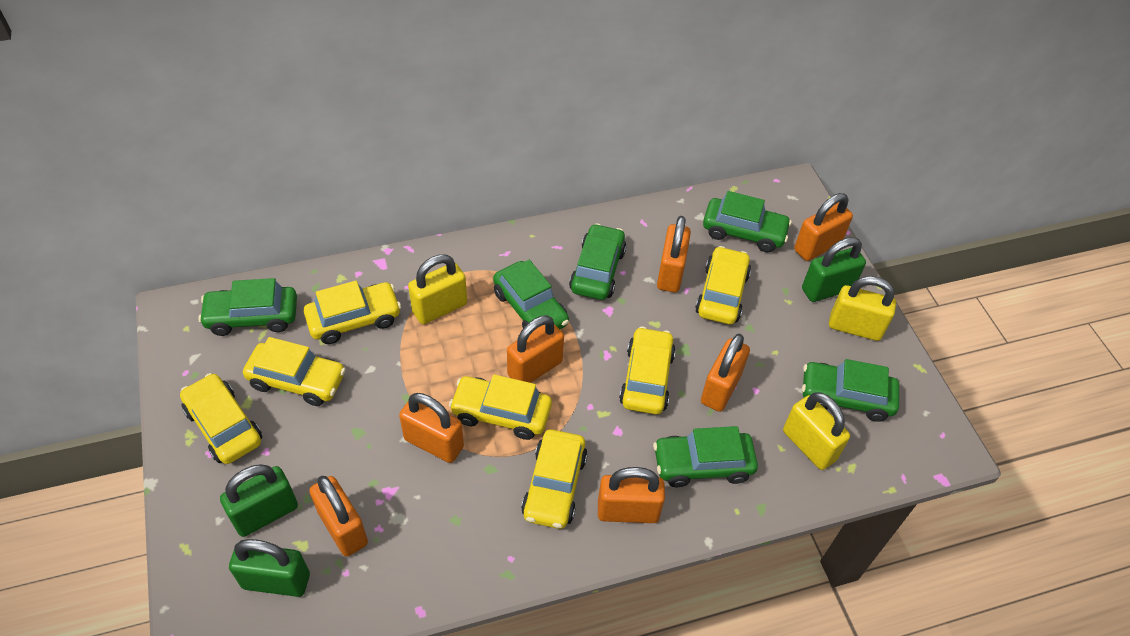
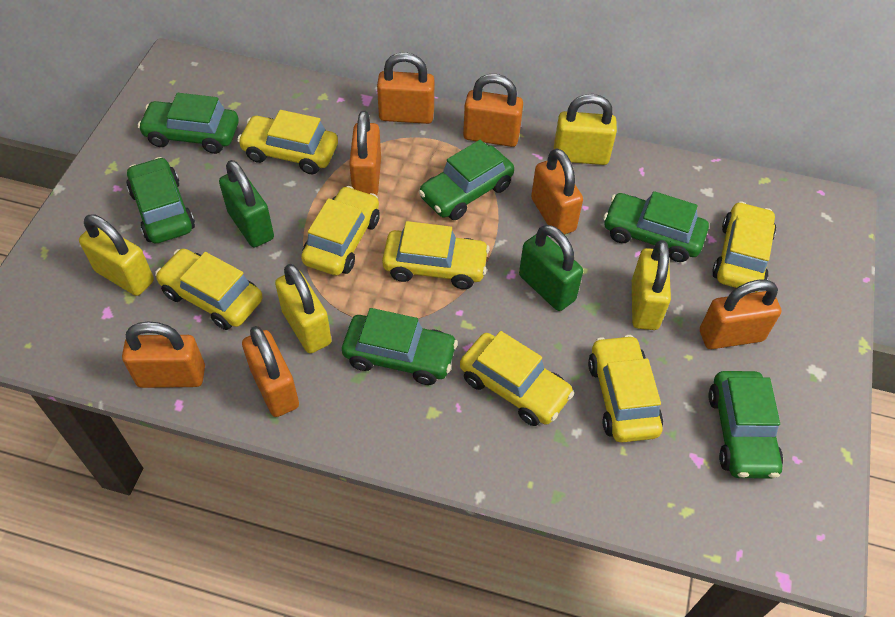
green padlock: [220,464,298,537] [229,539,310,597] [802,237,866,302] = 3 -> [219,160,274,248] [519,225,583,311] = 2
yellow padlock: [408,254,467,324] [783,392,850,470] [829,276,896,341] = 3 -> [79,215,154,296] [275,264,332,353] [554,94,617,165] [632,240,671,330] = 4

